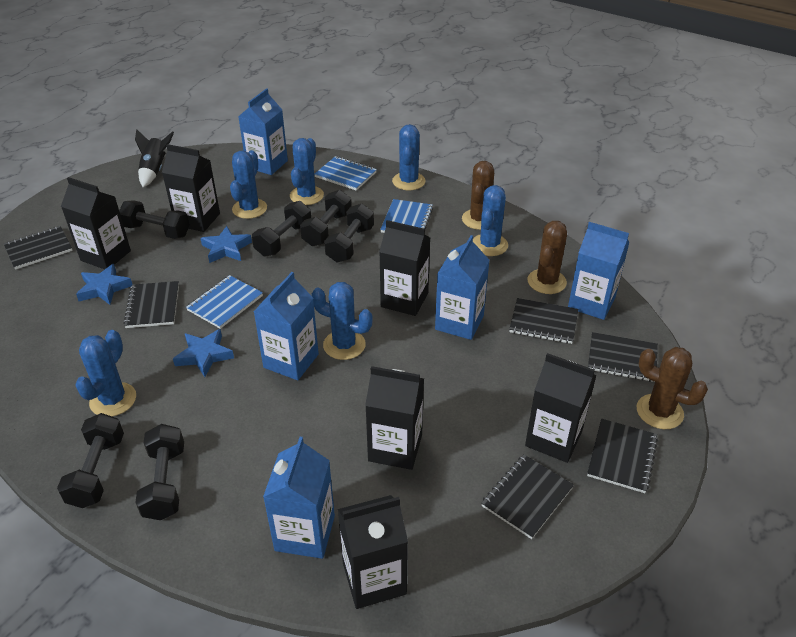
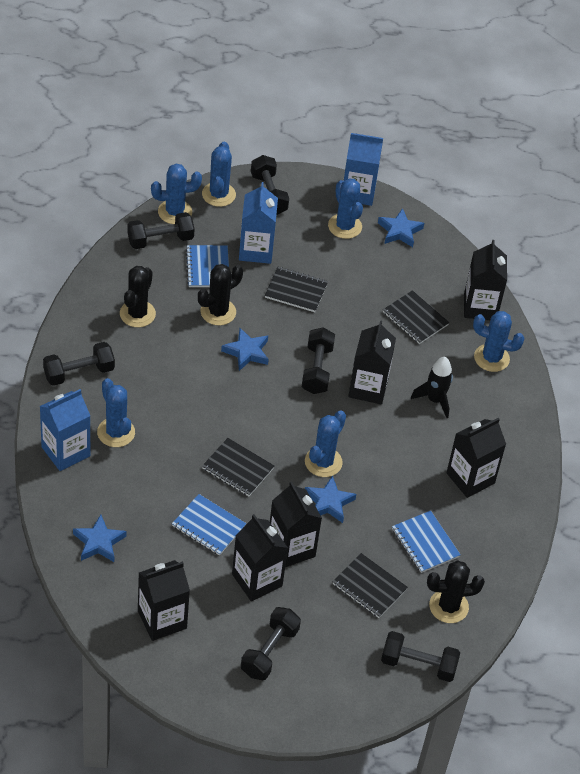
black cactus: none = 0 -> [120,266,156,327] [198,264,243,325] [427,561,485,623] = 3
black notebook: [4,226,73,270] [123,281,179,328] [481,454,574,539] [509,298,578,344] [587,419,658,493] [588,332,658,382] = 6 -> [202,438,275,496] [265,267,328,312] [333,553,408,618] [383,290,449,344] = 4
blue carton: [238,88,288,175] [254,272,319,380] [263,437,335,559] [435,235,490,340] [568,222,629,320] = 5 -> [40,389,90,471] [239,182,278,264] [344,133,383,206] = 3
blue star: [76,264,133,305] [173,329,234,377] [200,226,252,263] = 3 -> [73,515,126,562] [221,328,269,371] [305,475,356,523] [378,208,424,247] = 4
brown cactus: [462,161,494,230] [527,221,567,294] [637,347,708,429] = 3 -> none = 0

